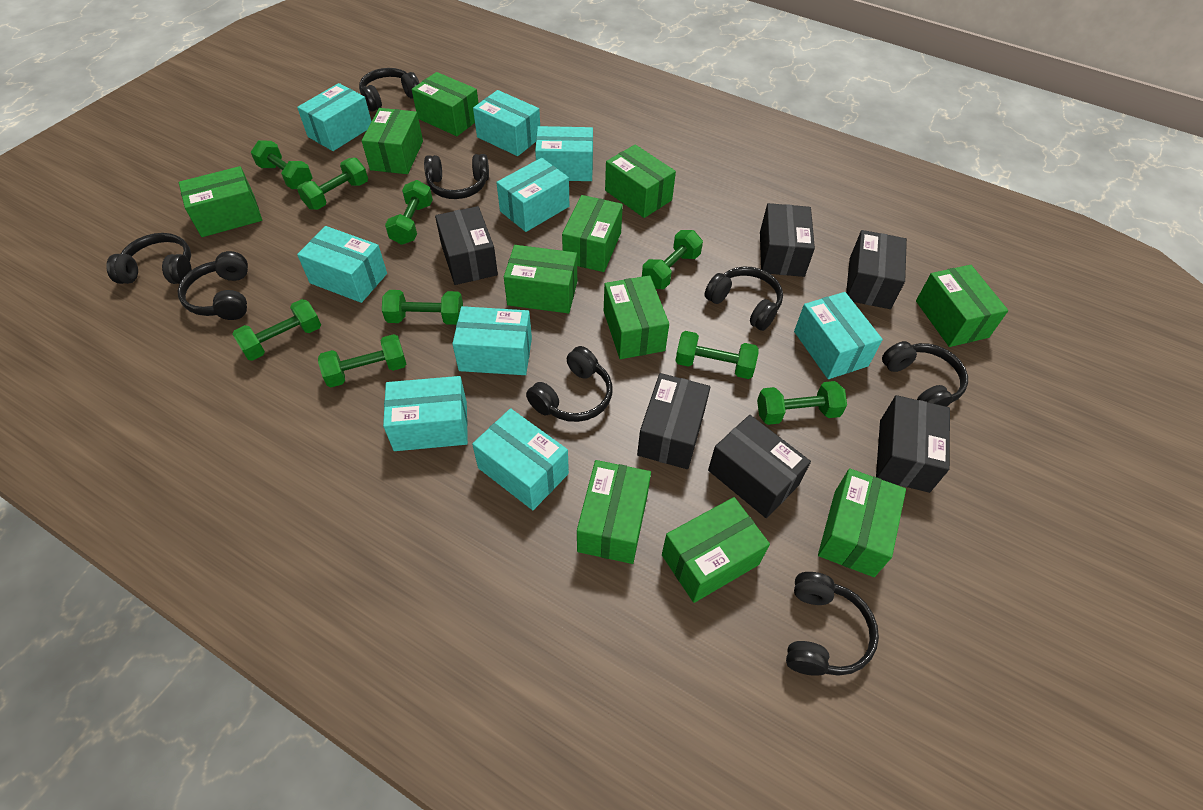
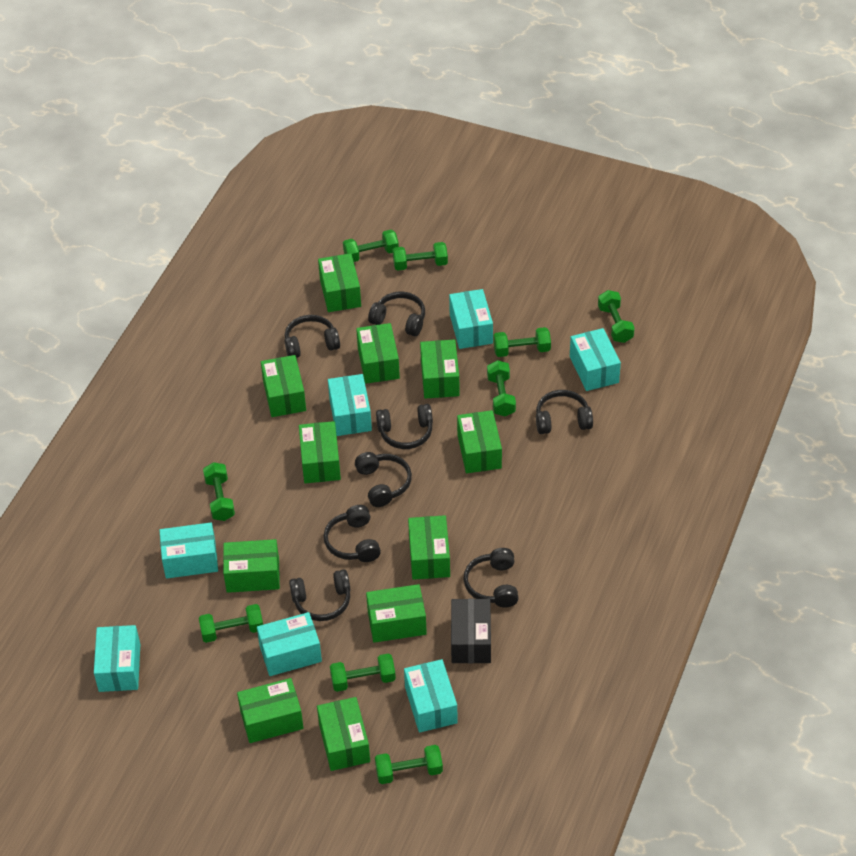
black box: [435,206,498,285] [637,373,710,469] [708,415,811,518] [760,203,815,277] [846,230,907,309] [876,395,950,493] = 6 -> [451,599,491,663] = 1
turquoise box: [297,83,372,151] [297,226,387,303] [383,376,468,451] [452,306,532,375] [472,408,569,510] [473,90,540,156] [496,158,569,232] [535,126,593,181] [794,292,883,379] = 9 -> [94,625,140,692] [159,522,218,579] [257,612,322,676] [328,374,372,436] [404,659,458,733] [449,289,493,349] [570,328,621,391] = 7

